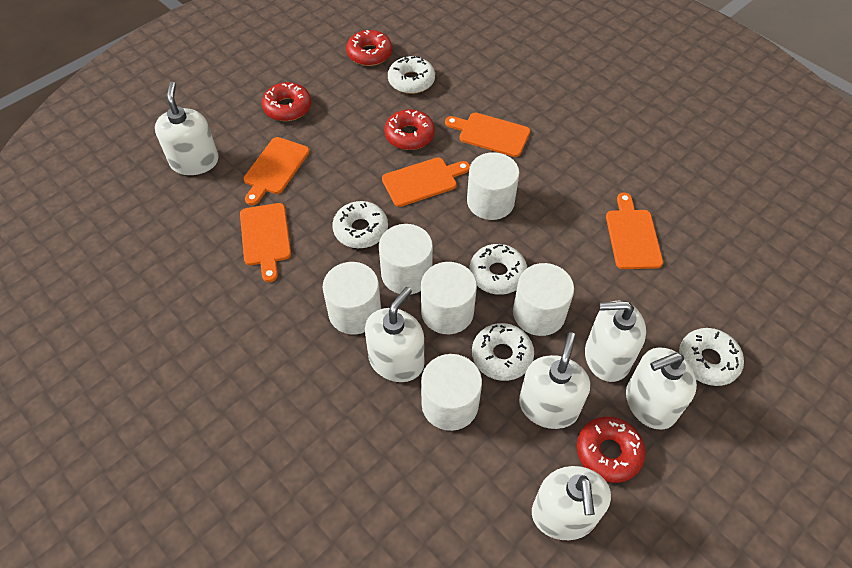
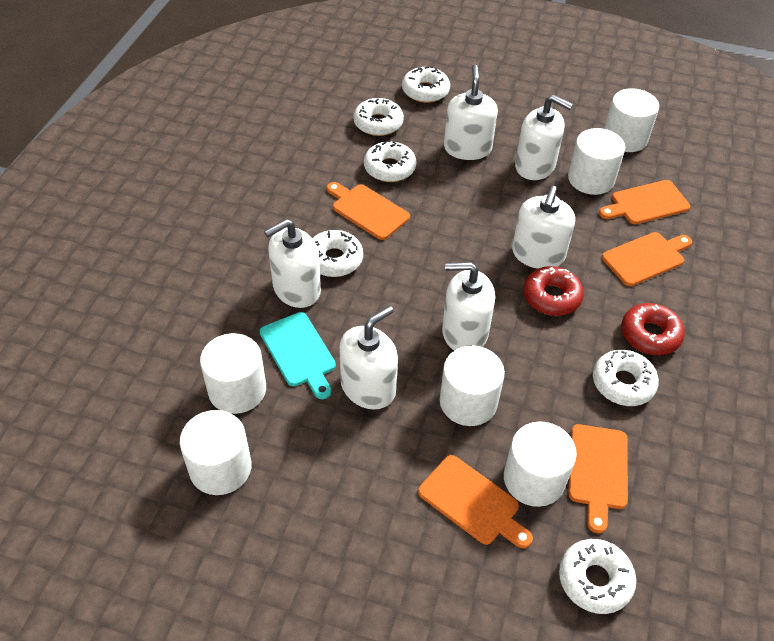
red donut: [262,82,311,121] [346,30,392,66] [384,109,435,150] [577,417,646,483] = 4 -> [523,266,584,316] [621,303,685,355] = 2
turquoise cutting board: none = 0 -> [260,312,336,399] = 1
white donut: [332,201,388,248] [388,56,435,94] [470,244,527,295] [472,323,534,381] [679,328,744,386] = 5 -> [312,230,363,277] [353,98,404,136] [364,141,416,182] [402,66,450,103] [559,539,636,614] [593,350,659,406] = 6

